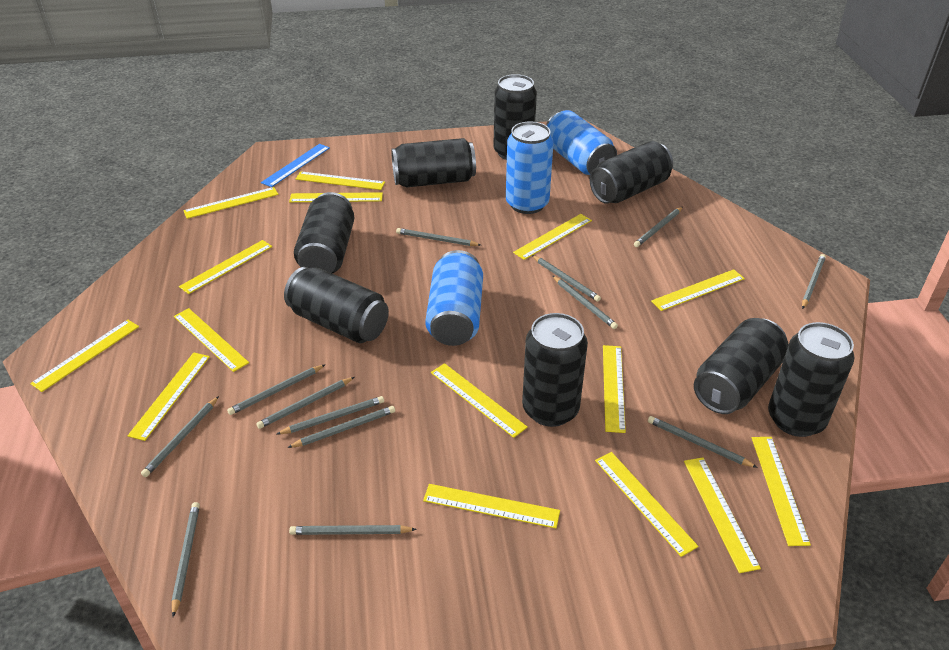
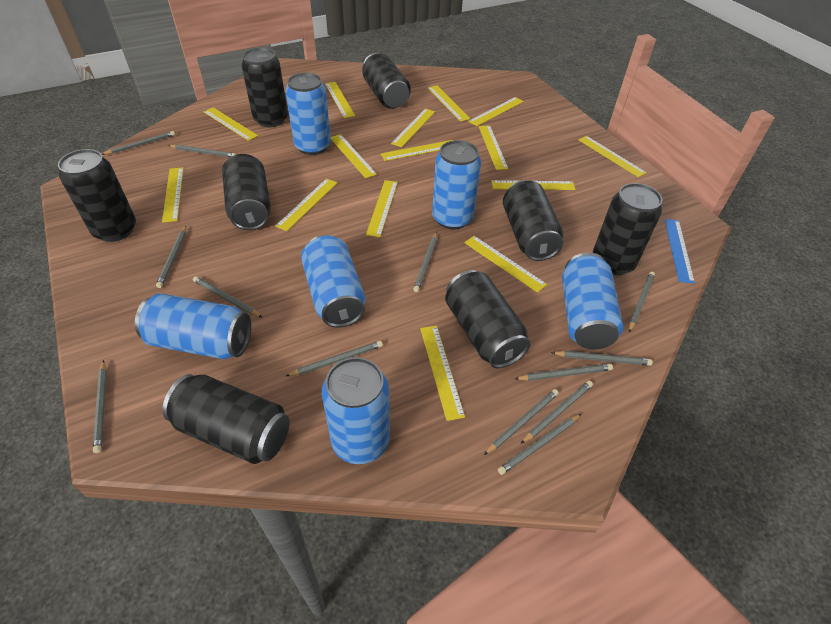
blue can: [425,250,483,346] [506,122,554,214] [546,110,617,175] = 3 -> [135,293,251,359] [285,73,331,155] [301,235,365,328] [322,357,390,464] [432,140,481,229] [562,252,623,349] = 6

